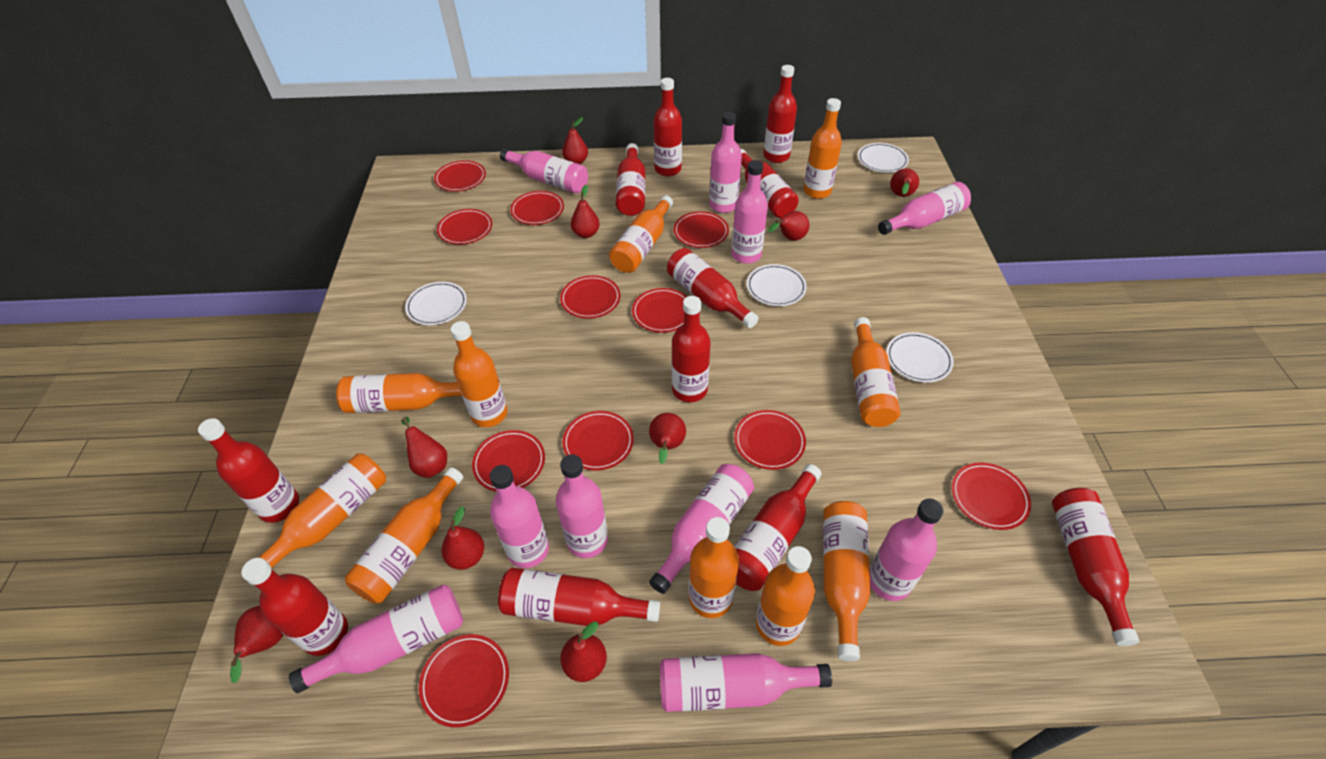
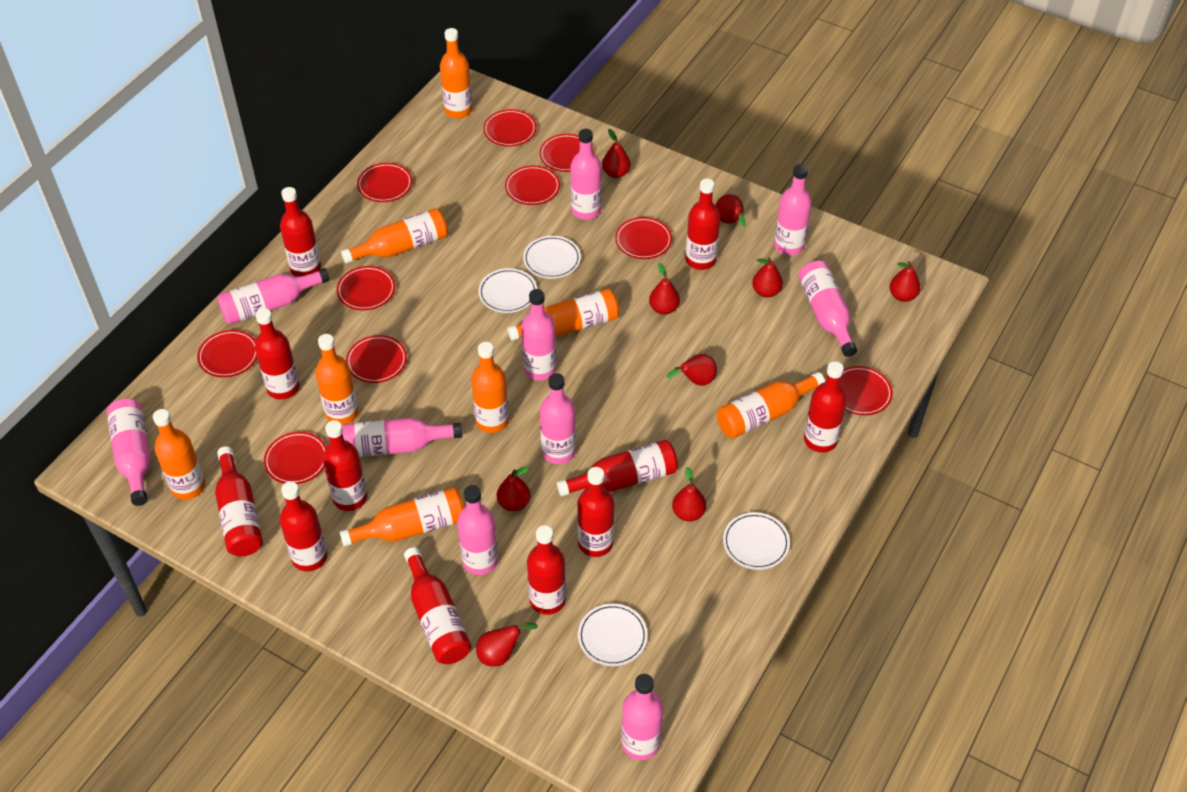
orange bottle: [258,453,386,568] [336,373,462,413] [345,467,463,604] [451,321,507,427] [609,195,673,273] [689,517,739,618] [756,546,815,646] [804,98,842,199] [823,501,871,662] [851,317,900,427] = 10 -> [153,409,205,500] [315,334,359,425] [340,487,464,546] [341,208,448,264] [440,28,472,118] [471,342,509,433] [508,288,619,341] [717,372,825,439] = 8
red plate: [419,634,509,728] [434,160,486,192] [437,209,492,245] [472,430,545,492] [510,191,564,225] [560,275,620,319] [562,411,634,471] [632,288,687,333] [674,212,729,248] [734,410,806,470] [952,463,1031,530] = 11 -> [197,330,257,378] [264,432,326,484] [336,266,395,310] [346,335,407,383] [357,163,412,202] [483,109,537,147] [505,165,560,205] [539,134,594,172] [615,217,672,259] [840,366,893,416] = 10

